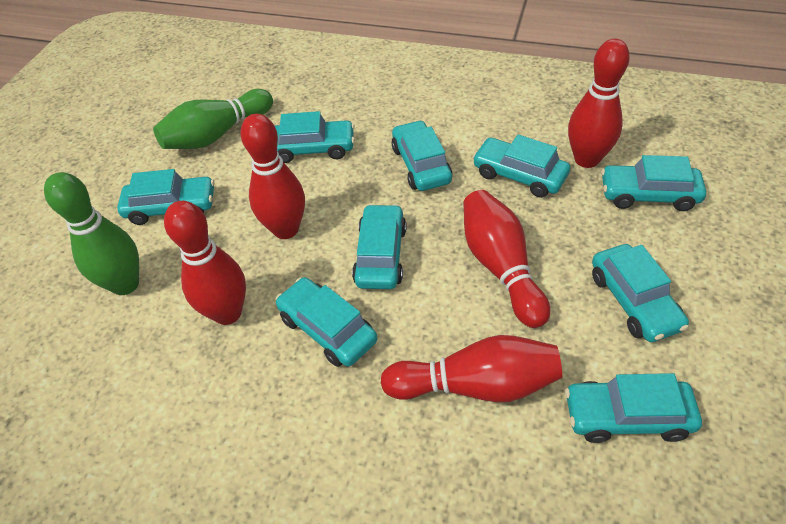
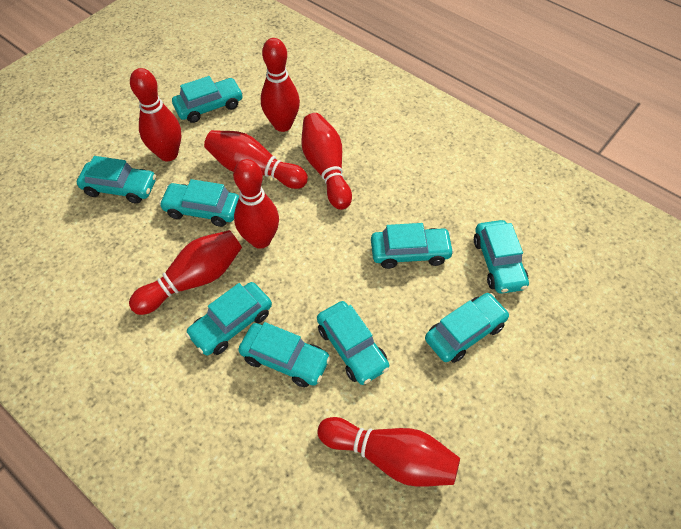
green bowling pin: [44,172,139,295] [153,89,273,149] = 2 -> none = 0
red bowling pin: [164,201,246,325] [240,114,305,239] [381,335,562,402] [463,190,550,328] [568,39,630,168] = 5 -> [129,230,242,315] [130,68,181,161] [204,130,308,189] [233,159,279,249] [261,38,300,132] [301,113,352,210] [318,417,460,487] = 7

